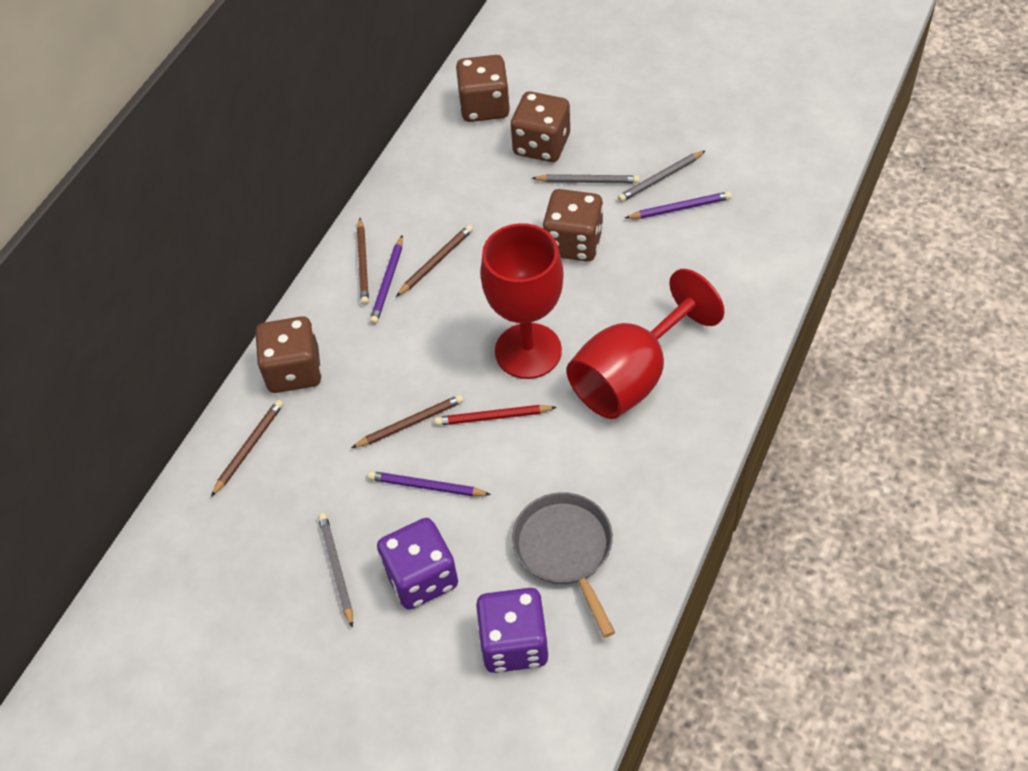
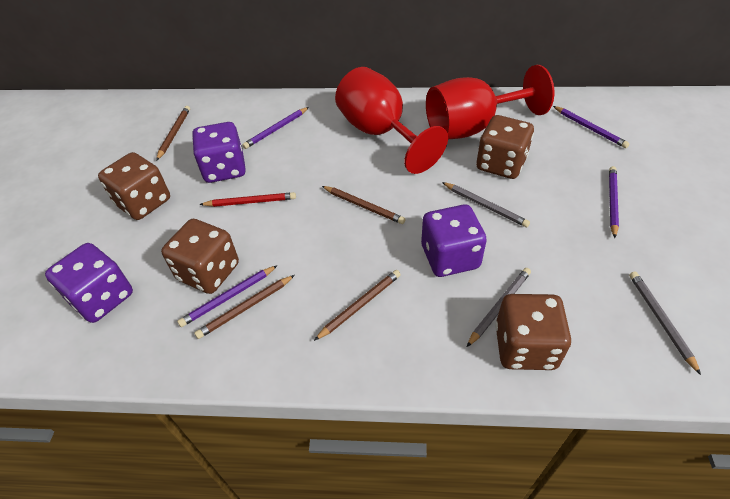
grey pan: [512,492,615,637] = 1 -> none = 0
purple dice: [377,518,458,610] [476,588,549,673] = 2 -> [45,243,133,323] [192,122,246,183] [421,204,487,277] = 3
purple pencil: [368,471,491,496] [370,235,403,324] [625,191,732,219] = 3 -> [177,265,278,327] [242,107,309,149] [553,106,630,148] [609,166,619,238] = 4

